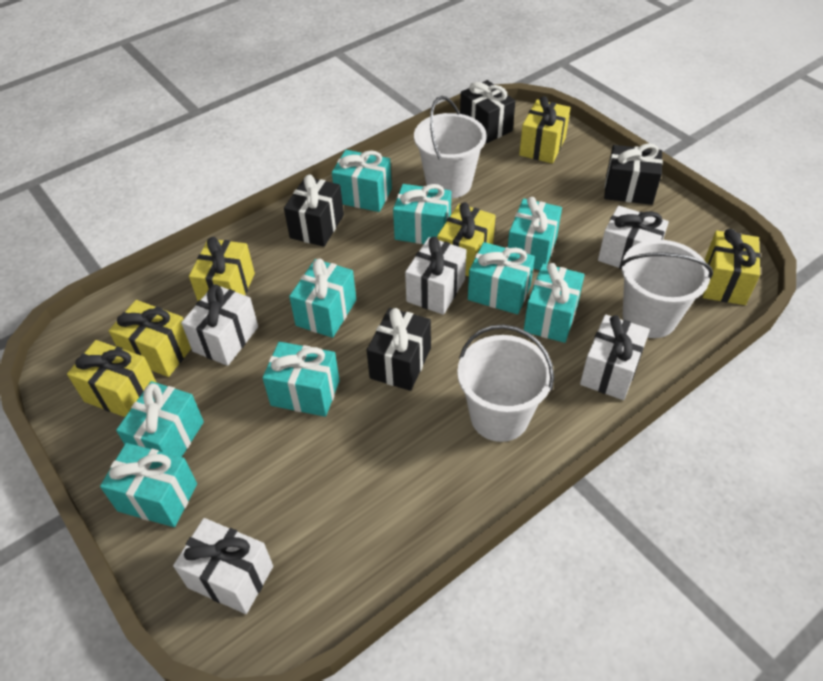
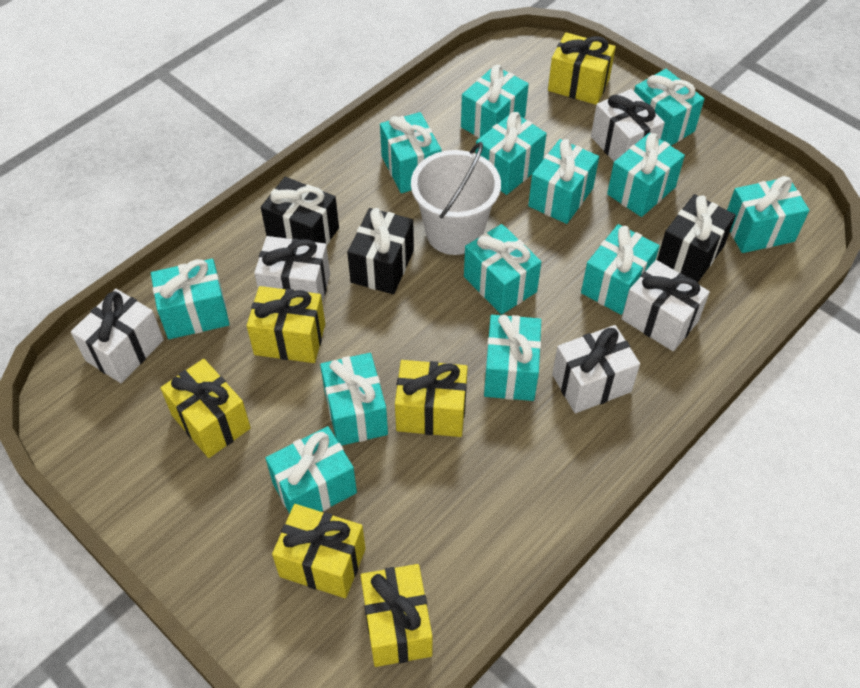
black gift: [284,175,344,247] [367,308,431,391] [460,80,515,143] [604,143,663,205] = 4 -> [261,177,339,246] [347,208,414,294] [657,194,736,282] = 3
turquoise gift: [100,443,197,527] [116,381,204,457] [263,342,340,417] [289,259,356,338] [332,150,392,212] [393,184,451,244] [468,242,535,314] [508,197,562,270] [524,263,585,343] = 9 -> [151,259,229,339] [266,426,357,514] [320,353,388,446] [380,112,442,193] [461,65,529,138] [464,224,541,315] [475,112,547,195] [484,315,541,401] [528,139,599,224] [581,224,660,315] [607,133,685,217] [634,69,704,146] [727,176,809,253] = 13
white bucket: [414,96,487,199] [457,324,554,442] [620,239,713,338] = 3 -> [411,142,501,255] = 1

